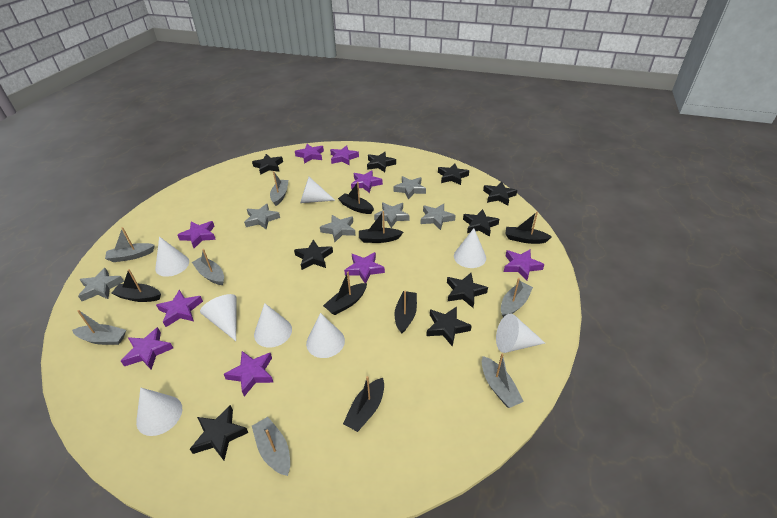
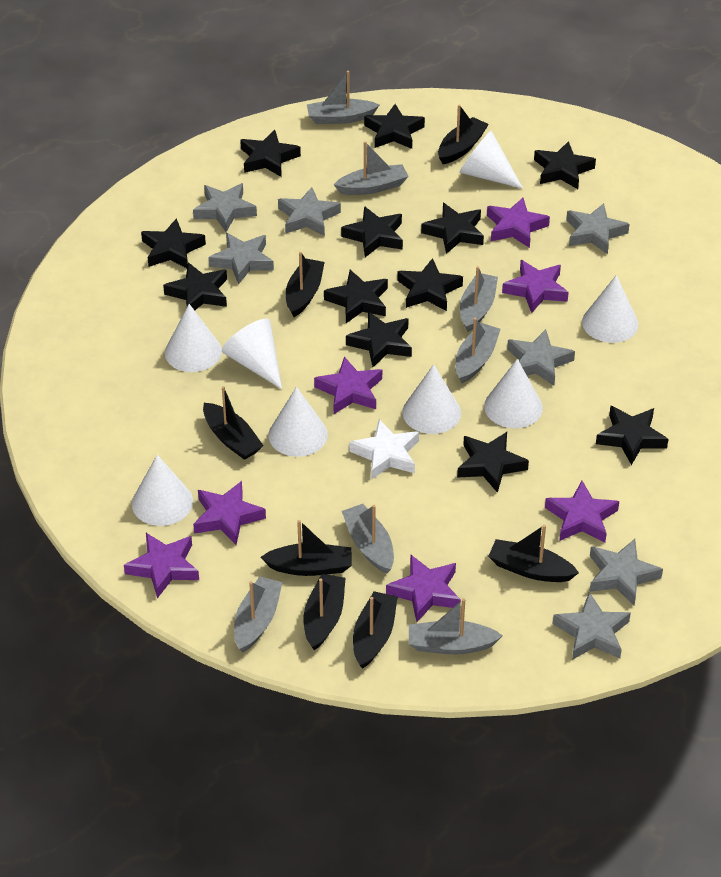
black star: [190,405,248,460] [252,154,283,175] [294,239,333,270] [367,152,396,172] [426,306,472,347] [438,163,469,185] [447,273,488,308] [463,209,499,236] [483,182,517,205] = 9 -> [141,218,206,268] [163,262,227,310] [240,130,301,177] [324,270,388,323] [341,206,403,257] [346,311,412,367] [364,104,425,149] [397,258,463,311] [421,203,484,254] [457,432,529,493] [534,141,596,189] [596,406,668,465] = 12
grey star: [78,268,124,301] [244,203,280,230] [320,215,356,242] [374,203,409,228] [393,176,426,200] [421,204,456,230] = 6 -> [193,183,257,232] [209,233,274,284] [278,187,341,236] [507,329,575,386] [553,592,631,660] [566,203,630,254] [589,539,663,605] = 7
purple star: [121,327,173,370] [156,290,203,327] [178,221,216,248] [224,351,274,397] [295,144,324,164] [330,145,359,165] [344,252,385,283] [351,170,383,193] [504,249,545,281] = 9 -> [124,533,199,599] [193,481,266,545] [314,357,382,414] [386,554,461,622] [487,198,550,248] [502,260,569,313] [545,481,619,543] = 7
white star: none = 0 -> [349,419,419,480] = 1

